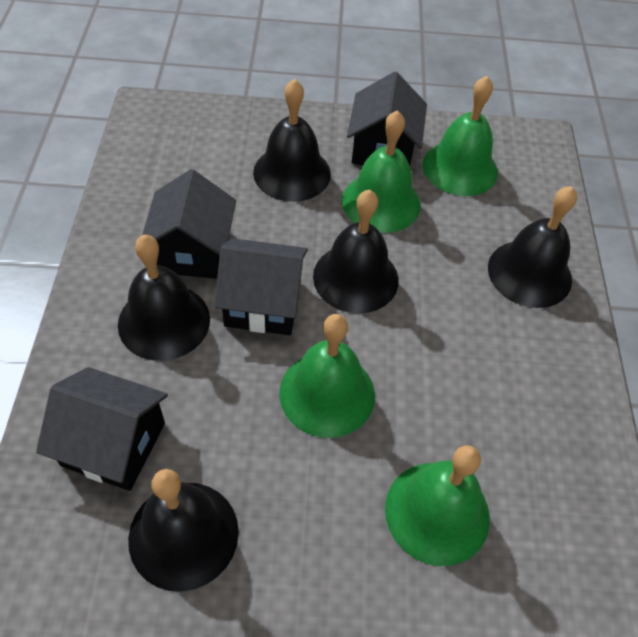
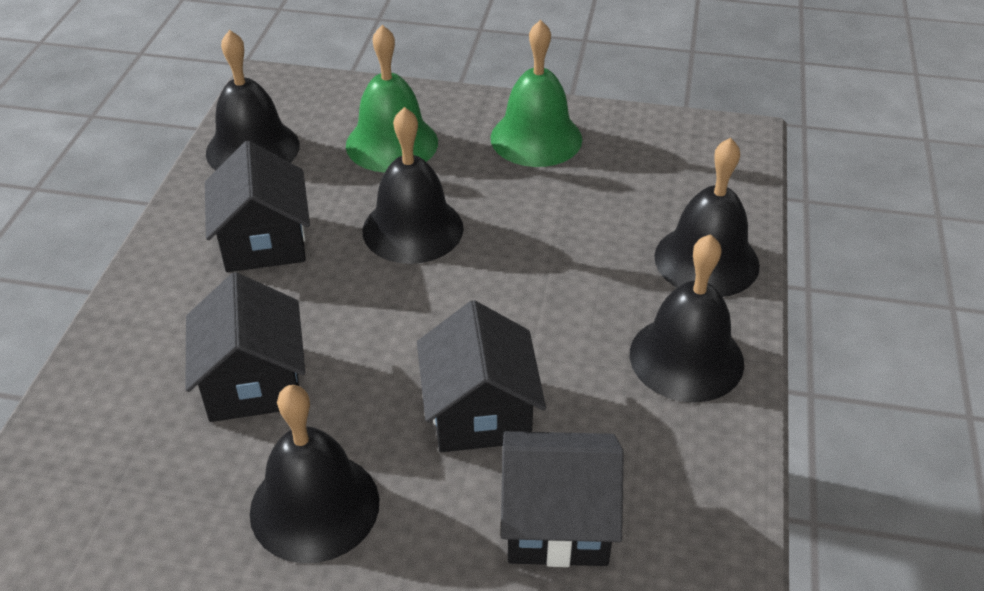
green bell: [279,314,375,438] [342,110,421,233] [385,445,490,566] [422,76,498,196] = 4 -> [346,25,438,173] [491,20,582,167] = 2

